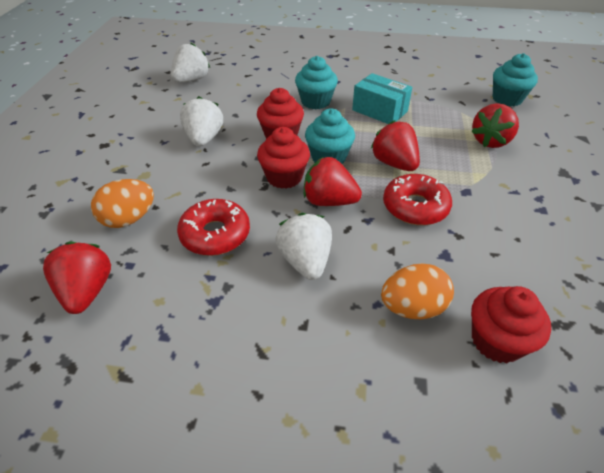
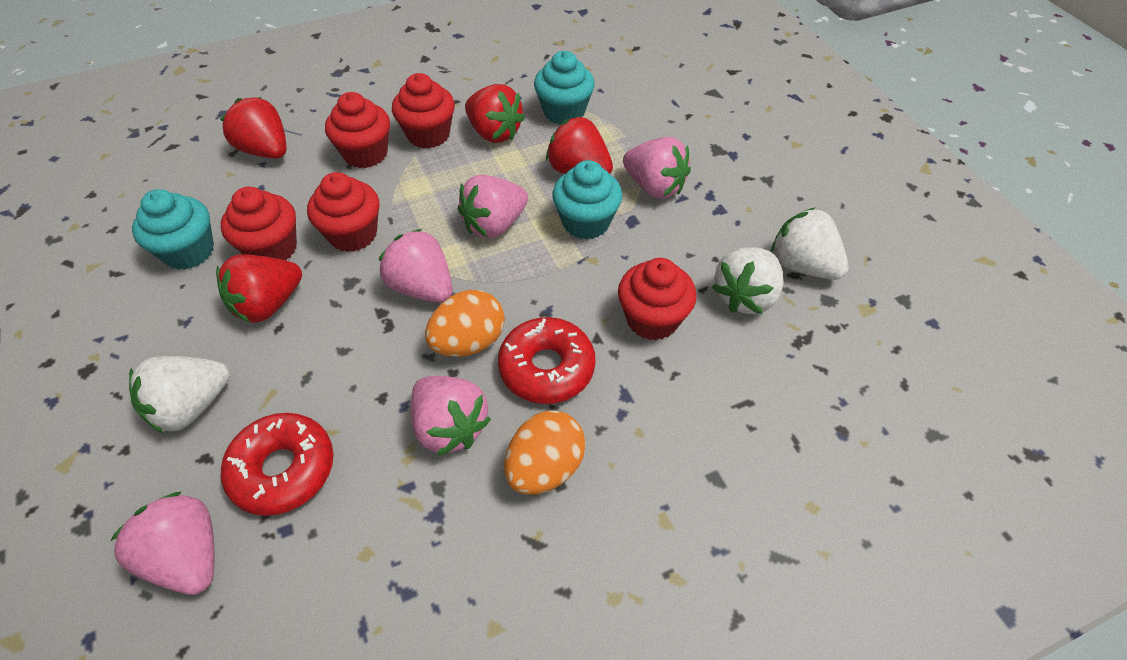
pink strawberry: none = 0 -> [110,492,215,595] [379,229,453,302] [411,376,491,456] [458,175,528,239] [623,137,691,199] = 5
red cupcake: [257,88,304,139] [257,127,310,189] [471,286,551,363] = 3 -> [221,187,297,261] [307,172,379,252] [325,92,390,168] [392,73,455,149] [618,258,697,340] = 5
turquoise box: [352,73,412,124] = 1 -> none = 0

